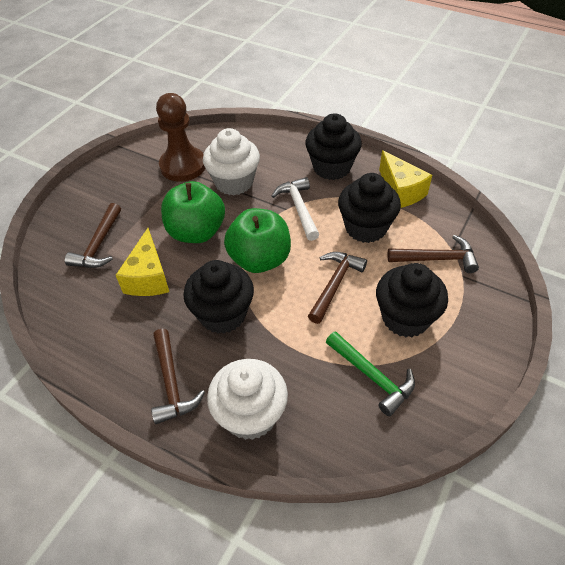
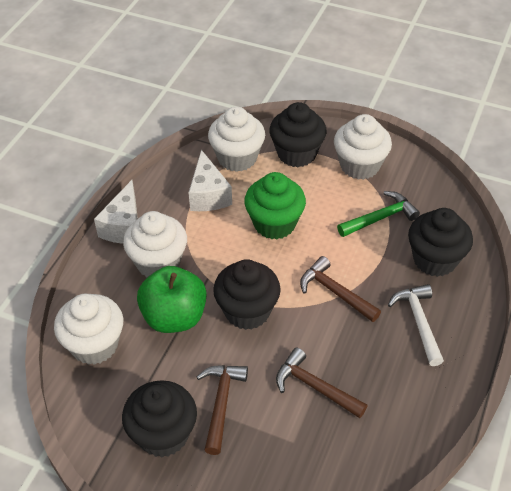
brown hammer: [65,203,121,268] [151,329,205,424] [308,252,367,324] [387,235,479,273] = 4 -> [197,365,248,455] [276,348,367,418] [300,256,381,322] = 3
brown pawn: [156,93,205,182] = 1 -> none = 0
green apple: [161,181,225,243] [224,208,291,273] = 2 -> [137,266,206,333] = 1
green cupcake: none = 0 -> [244,172,306,239] = 1
white cheese: none = 0 -> [94,180,138,244] [188,150,232,211] = 2
white cupcake: [203,128,260,195] [207,359,288,440] = 2 -> [54,294,123,365] [123,211,187,277] [208,107,265,172] [334,114,392,180] = 4
yellow cheese: [116,228,169,296] [379,150,432,208] = 2 -> none = 0

